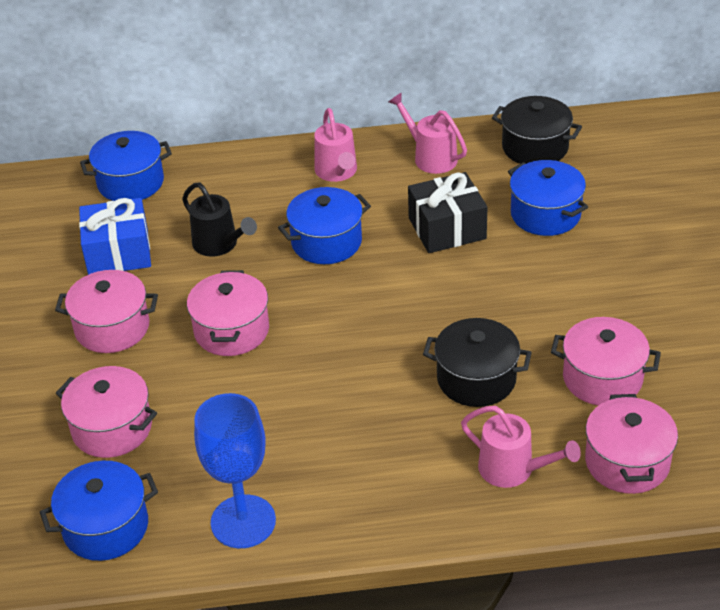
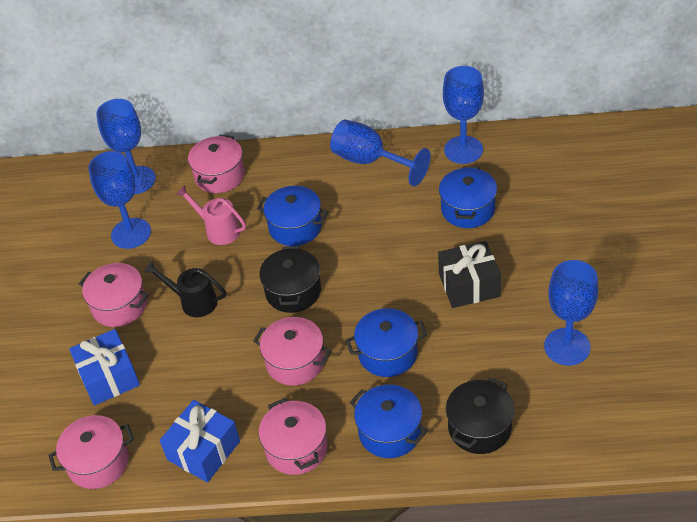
blue gift: [79,198,151,275] = 1 -> [69,329,140,406] [160,400,240,482] = 2
blue goblet: [194,393,276,548] = 1 -> [88,151,151,249] [96,99,156,194] [330,120,431,186] [443,66,484,164] [544,260,598,366] = 5
pink watering can: [314,108,357,182] [389,93,467,174] [461,406,581,488] = 3 -> [176,185,246,245] = 1

